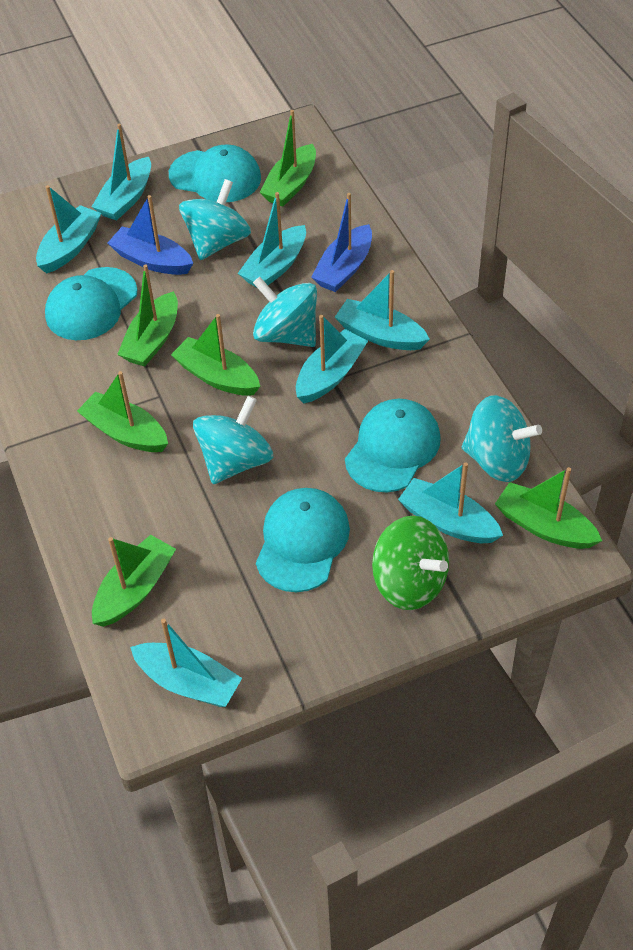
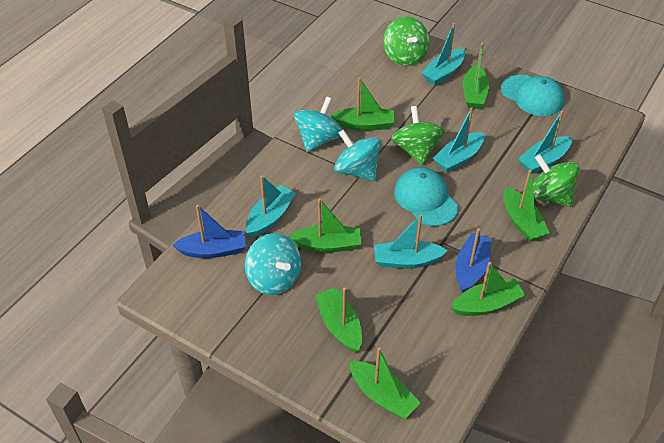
green boat: [77,371,168,452] [92,535,176,627] [117,265,178,367] [171,314,260,396] [260,110,316,207] [495,467,602,549] = 6 -> [289,198,361,252] [315,288,362,353] [331,78,394,131] [349,347,421,419] [451,262,525,316] [463,42,489,109] [504,170,550,242] = 7
green spinning top: [372,516,449,610] = 1 -> [383,17,429,66] [391,106,445,165] [532,154,580,207] = 3
turquoise boat: [36,185,102,274] [92,124,151,221] [130,619,242,707] [238,192,306,287] [296,315,368,403] [335,270,430,350] [398,462,503,543] = 7 -> [246,175,296,237] [374,214,448,268] [422,23,465,85] [433,107,485,172] [518,110,572,174] = 5
turquoise cap: [45,267,137,340] [169,144,261,202] [256,488,350,592] [345,399,441,492] = 4 -> [394,167,458,226] [501,75,564,116] = 2
turquoise spinning top: [179,179,251,260] [193,396,273,484] [253,277,317,347] [462,395,542,482] = 4 -> [245,233,301,295] [294,97,342,152] [334,129,381,181] = 3

